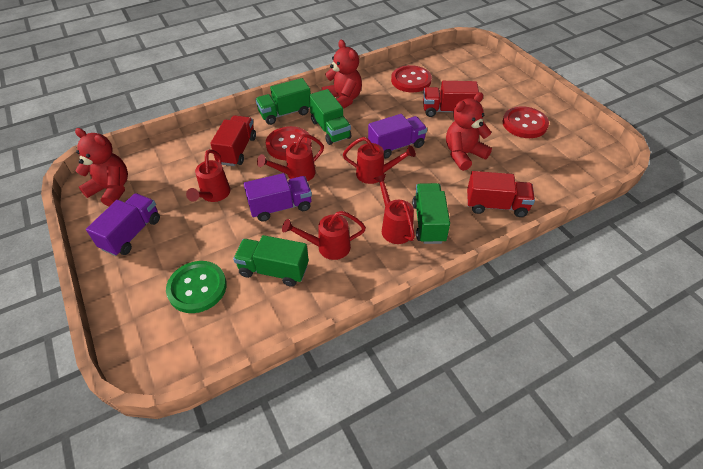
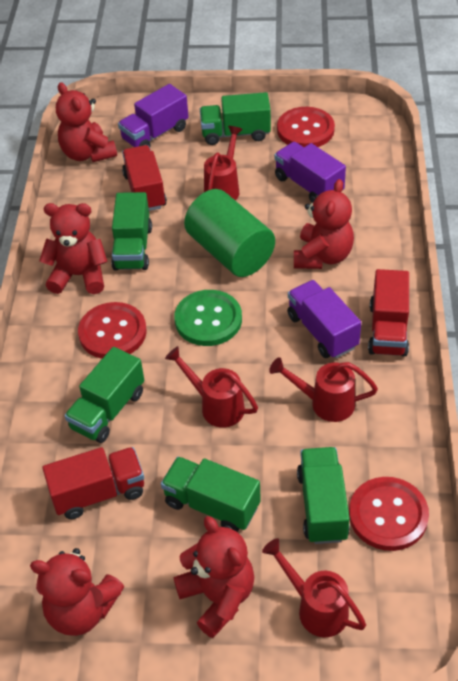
green cylinder: none = 0 -> [184,189,275,277] = 1
green truck: [233,235,309,287] [255,78,311,125] [309,89,352,145] [412,183,450,244] = 4 -> [65,347,144,443] [111,192,152,271] [161,457,261,532] [200,92,271,145] [297,447,350,544] = 5
red teddy bear: [75,128,128,207] [322,40,362,109] [446,92,492,171] = 3 -> [30,548,125,636] [39,203,108,294] [56,82,117,162] [174,516,254,638] [294,179,354,269] = 5
red watering can: [186,149,231,202] [257,134,324,181] [282,211,366,260] [343,137,416,184] [374,174,415,244] = 5 -> [165,346,258,428] [204,126,243,201] [262,538,366,637] [269,357,378,422] = 4

